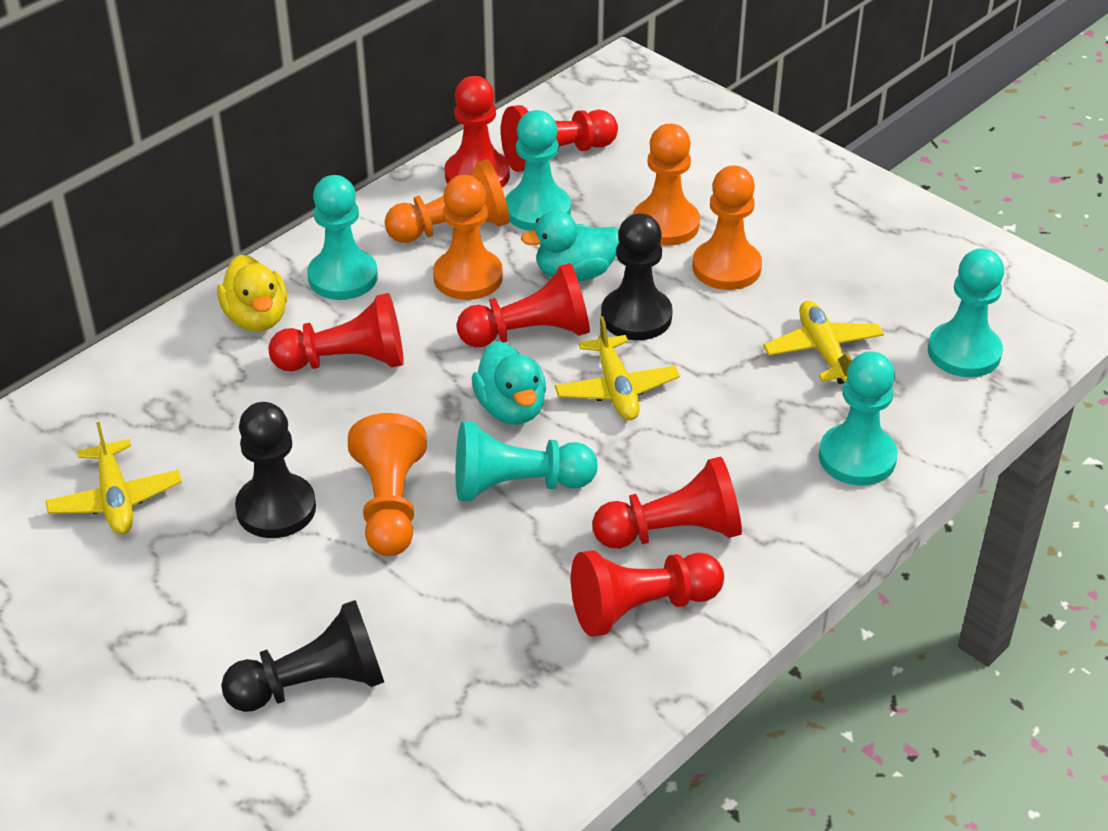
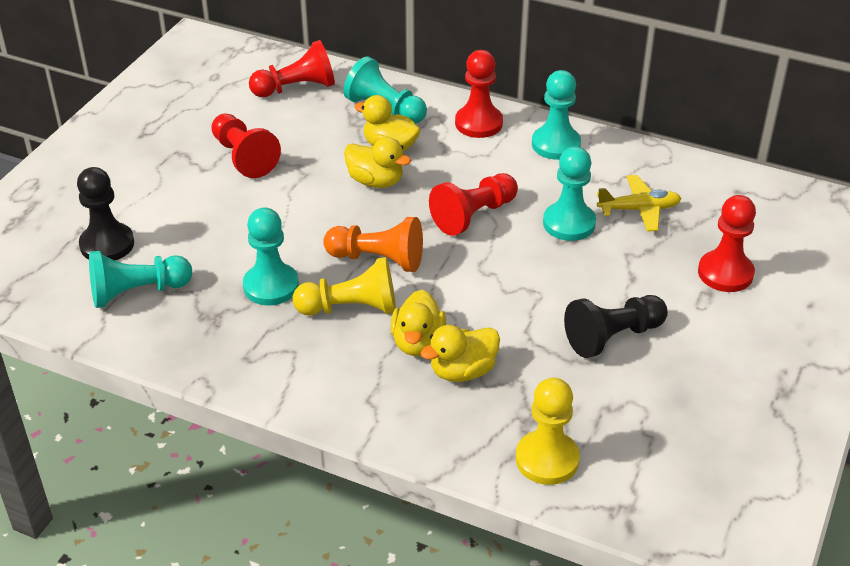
black pawn: [221,600,384,712] [235,402,316,538] [601,213,673,340] = 3 -> [77,167,134,260] [564,295,668,358] = 2
orange pawn: [348,413,427,556] [385,159,510,243] [433,175,503,300] [633,124,700,246] [692,166,762,290] = 5 -> [323,217,423,272] = 1
red pawn: [268,293,404,372] [445,76,510,188] [457,263,590,347] [501,105,618,172] [571,550,724,637] [592,456,742,549] = 6 -> [211,113,281,178] [249,40,335,97] [429,173,518,236] [455,50,503,138] [698,195,756,292] = 5
turquoise duck: [472,341,546,425] [521,210,619,281] = 2 -> none = 0
yellow duck: [217,255,287,332] = 1 -> [344,137,411,188] [354,95,421,151] [390,290,446,356] [421,325,500,382] = 4
yellow pawn: none = 0 -> [293,257,396,316] [516,378,580,485] = 2
yellow plane: [45,422,182,534] [555,316,680,420] [763,301,884,384] = 3 -> [597,175,682,232] = 1

